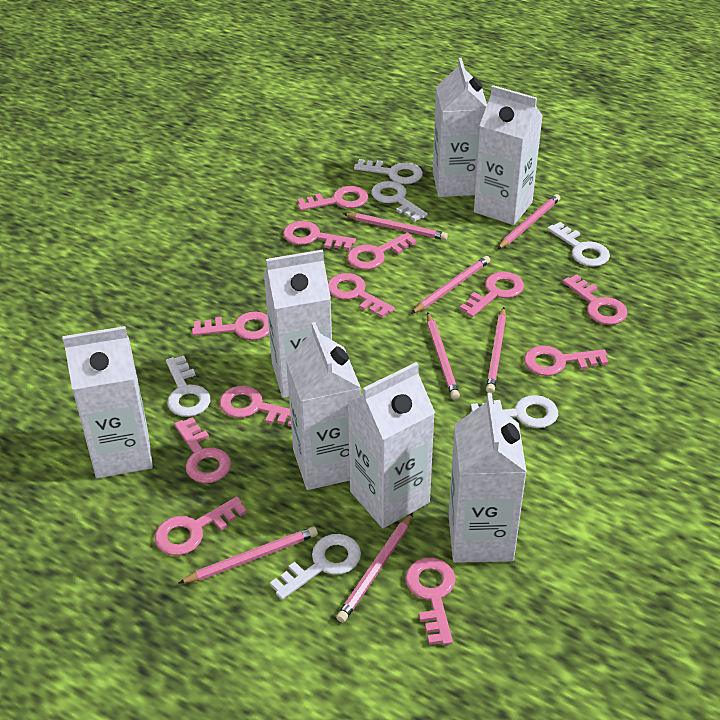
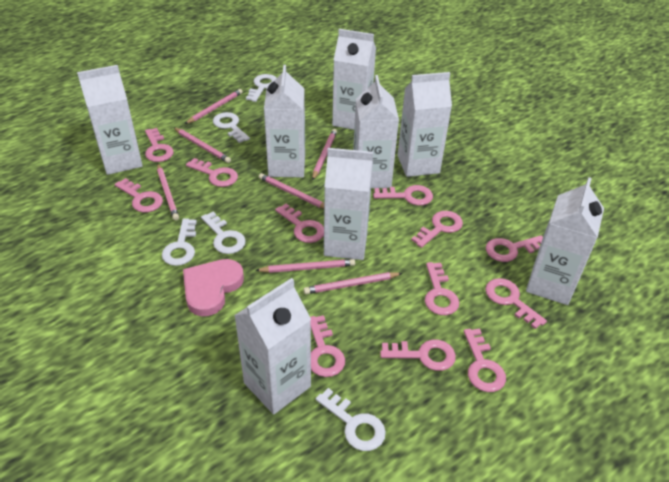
pink heart: none = 0 -> [183,259,244,316] = 1
white carton: [62,326,153,478] [264,249,332,398] [286,322,361,490] [347,362,435,528] [433,58,487,197] [448,393,527,563] [474,85,543,225] = 7 -> [77,65,143,175] [234,278,311,415] [264,65,305,177] [324,148,373,260] [332,29,376,130] [353,75,399,188] [397,72,452,177] [526,177,604,305] = 8
white key: [166,356,211,417] [270,534,361,600] [354,159,423,184] [371,181,428,221] [470,395,558,428] [547,222,610,267] = 6 -> [162,218,197,266] [201,212,246,254] [213,112,250,143] [246,74,276,102] [316,388,386,451] = 5

